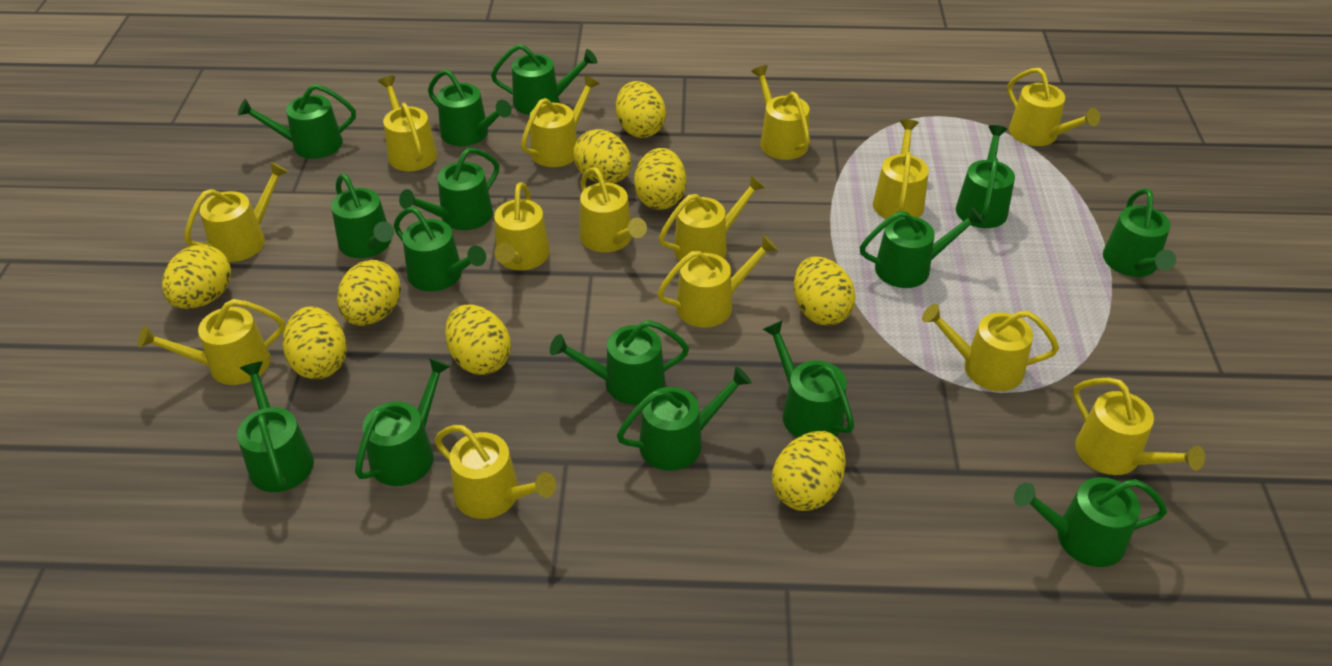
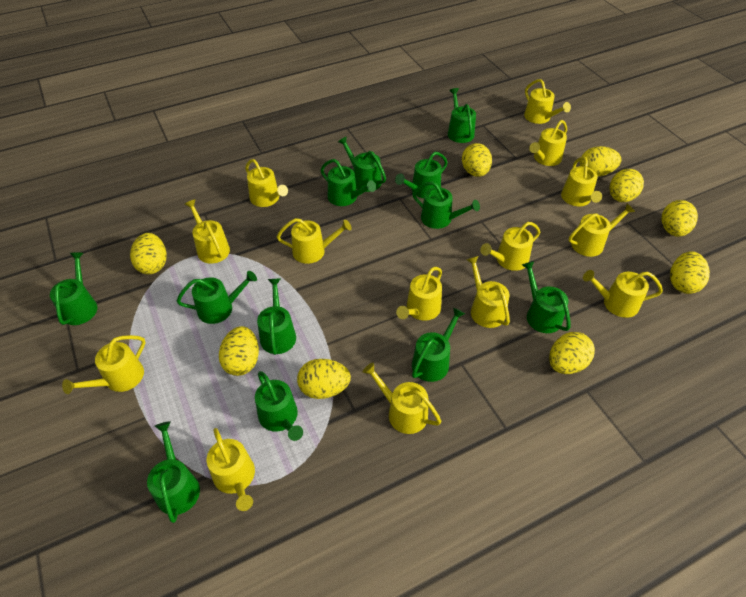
green watering can: [237,361,314,492] [238,84,356,159] [331,173,394,258] [355,358,451,486] [394,207,486,292] [399,148,499,230] [428,69,512,146] [491,44,597,115] [550,320,689,405] [617,366,752,471] [762,320,854,438] [860,207,984,288] [956,125,1015,228] [1014,477,1167,567] [1103,188,1176,277] = 15 -> [50,253,98,325] [147,422,200,523] [177,271,257,324] [255,371,303,441] [257,278,296,355] [320,159,376,206] [338,136,386,192] [395,152,448,198] [412,181,480,229] [412,307,465,382] [448,88,476,143] [522,261,571,333] = 12

